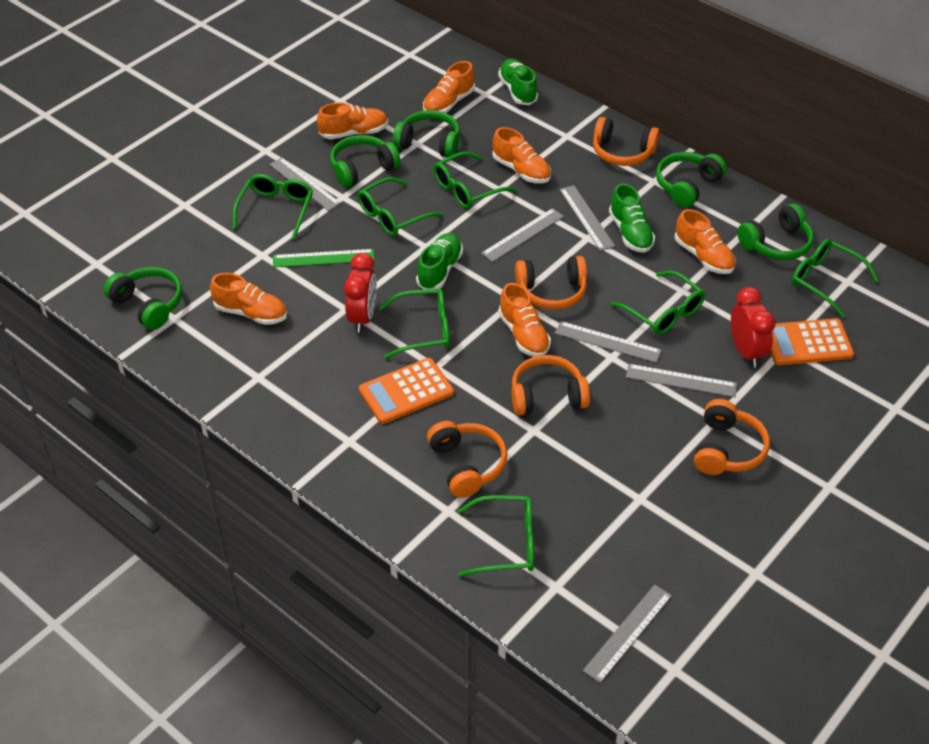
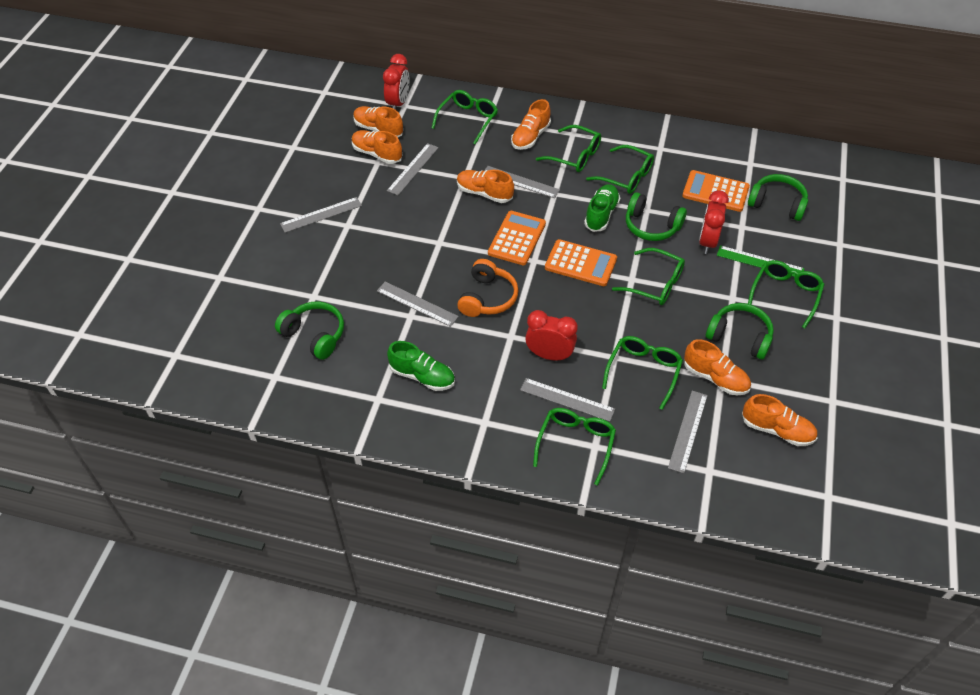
green headphones: [104,267,182,330] [330,135,401,188] [393,110,460,157] [656,152,727,208] [737,204,814,260] = 5 -> [275,302,344,360] [626,192,687,241] [706,303,774,360] [748,174,808,221] = 4
green shoe: [416,233,463,290] [498,59,538,105] [609,184,655,253] = 3 -> [387,341,455,391] [584,184,620,232] = 2
orange calculator: [359,358,454,424] [770,318,854,365] = 2 -> [488,211,546,265] [545,239,617,286] [682,170,750,212] = 3
orange headphones: [427,421,507,498] [511,355,590,415] [515,256,587,310] [593,117,660,166] [694,399,770,475] = 5 -> [457,259,518,317] = 1
red clock: [344,253,377,332] [731,287,776,368] = 2 -> [383,54,409,110] [525,310,578,361] [699,190,729,254] = 3

